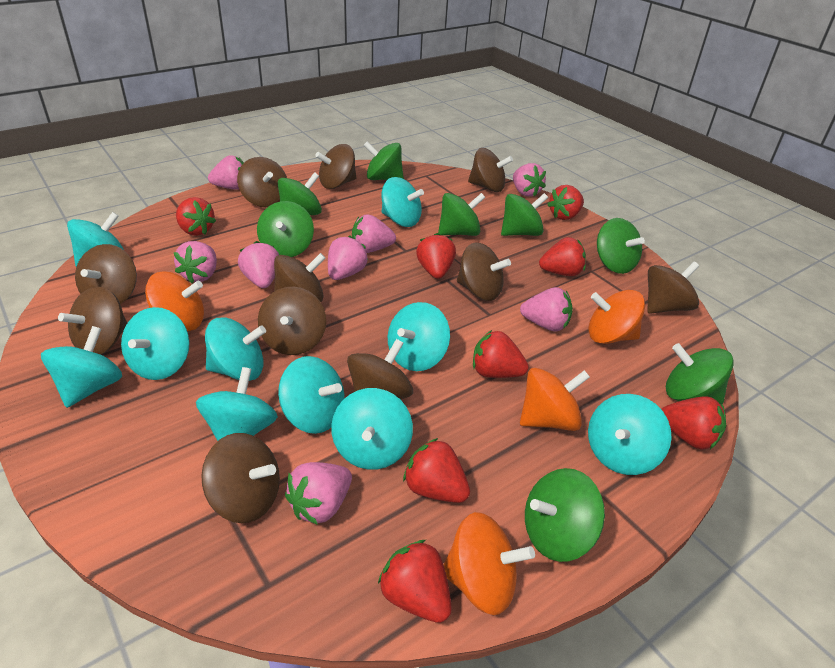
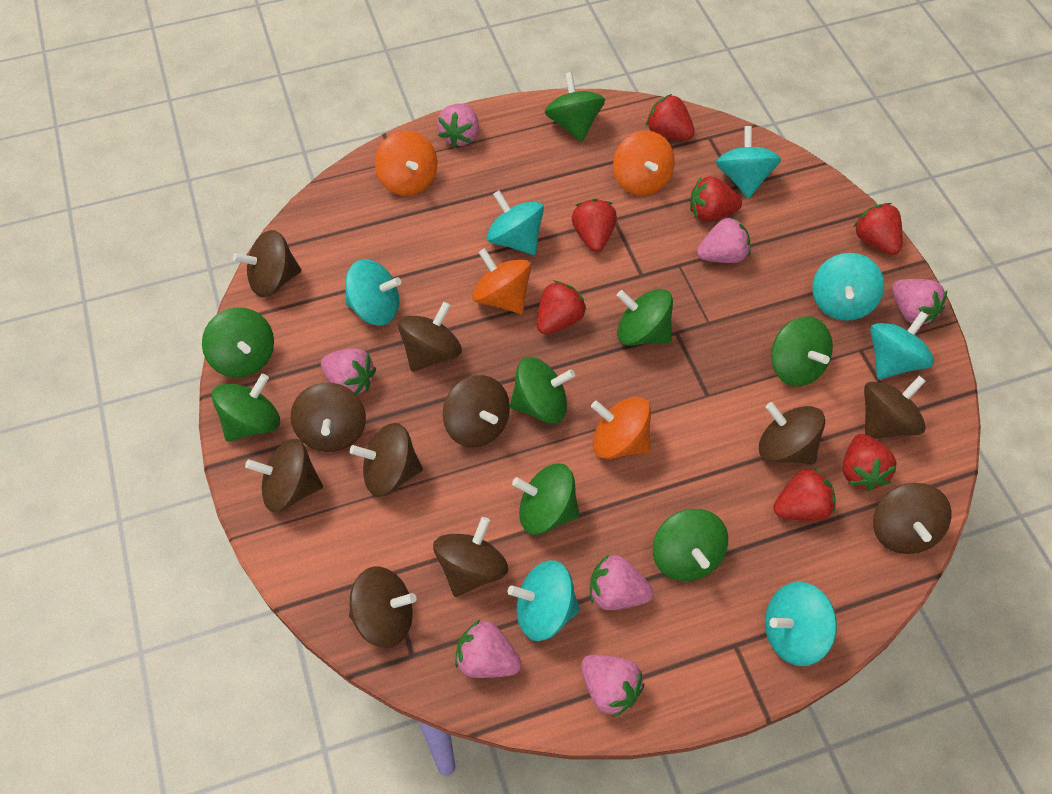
pink strawberry: [174,241,217,283] [208,155,244,190] [238,241,279,288] [285,462,352,525] [328,235,368,280] [352,214,396,253] [513,163,546,197] [520,287,573,331] = 8 -> [321,348,376,395] [437,104,479,148] [455,620,521,678] [581,655,644,718] [590,554,654,610] [697,217,751,263] [892,279,947,325] = 7
red strawberry: [176,197,216,236] [378,540,452,623] [403,438,470,503] [416,233,456,279] [473,330,529,378] [539,237,586,276] [547,185,584,220] [661,396,726,450] = 8 -> [537,281,586,334] [572,199,617,252] [646,94,695,140] [690,176,742,222] [773,468,836,521] [843,434,897,491] [854,203,903,255] = 7
turquoise spinning top: [41,326,122,408] [67,212,124,267] [121,307,190,380] [196,367,278,441] [205,317,266,381] [278,356,344,434] [331,388,413,470] [382,177,424,227] [388,302,450,371] [588,394,672,475] = 10 -> [345,259,401,325] [486,190,544,255] [508,560,580,641] [716,126,781,198] [765,582,837,666] [812,253,884,321] [870,311,934,379] = 7

